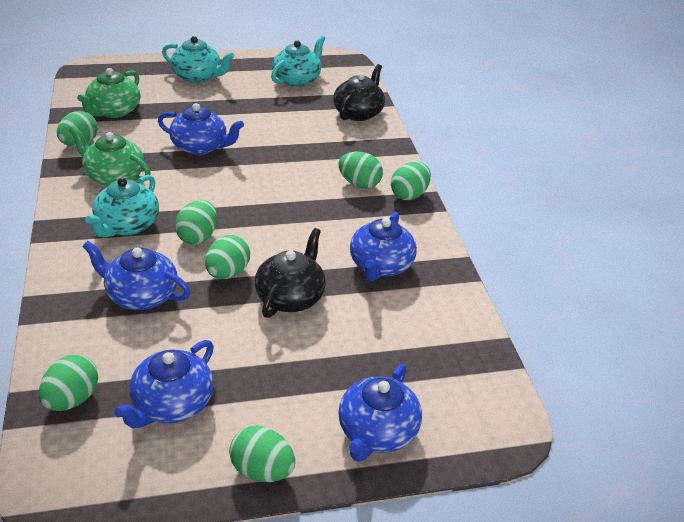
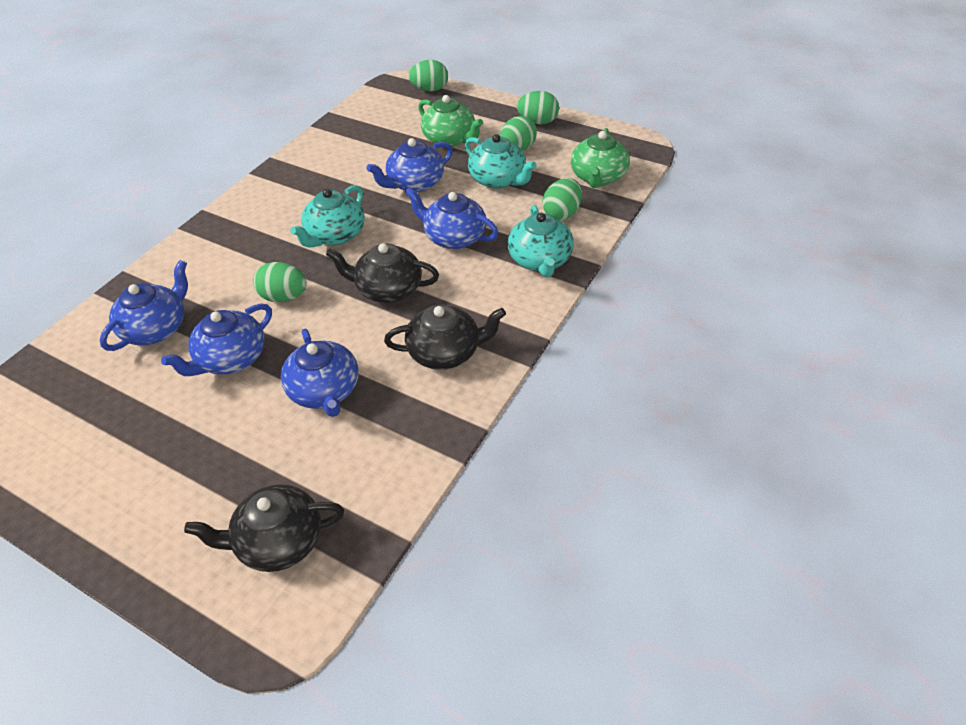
black teapot: [255,228,326,318] [333,64,385,121] = 2 -> [184,484,344,572] [326,243,439,303] [384,305,506,370] = 3
green egg: [39,355,98,411] [57,111,98,147] [175,200,217,245] [205,235,250,279] [229,425,295,482] [338,152,383,189] [391,162,431,200] = 7 -> [253,262,307,302] [408,60,448,91] [499,116,537,151] [517,91,559,125] [542,178,582,220] = 5

